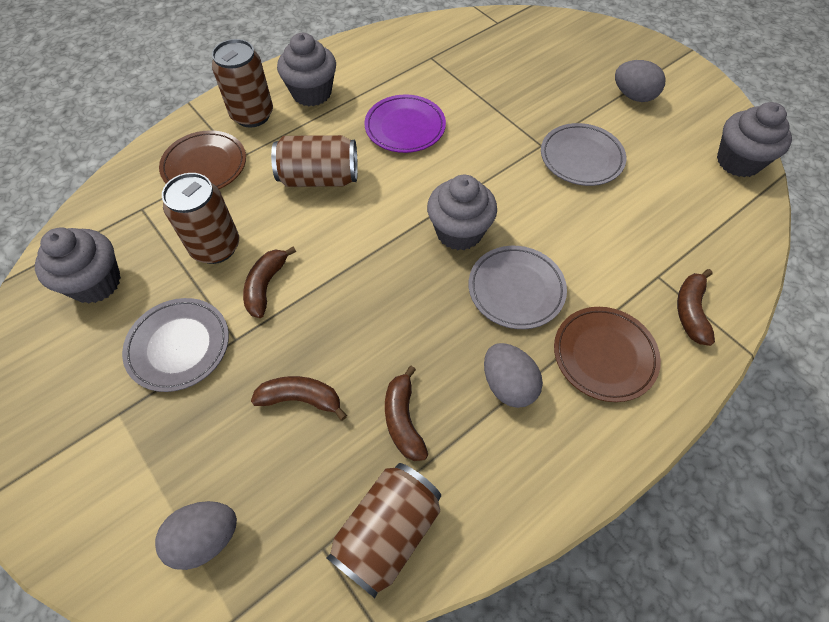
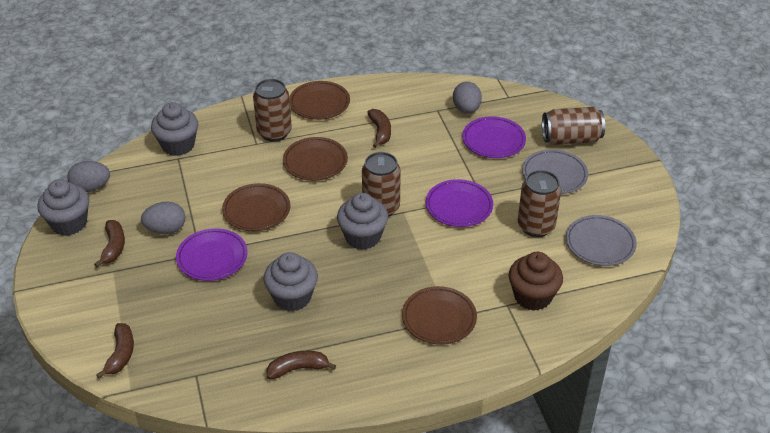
brown cupcake: none = 0 -> [509,252,563,311] = 1
brown plate: [159,130,246,189] [554,307,661,402] = 2 -> [222,183,290,231] [283,137,348,181] [289,81,350,120] [402,286,477,345] = 4
grey plate: [122,298,229,392] [469,246,567,329] [541,123,626,186] = 3 -> [522,149,588,194] [566,215,637,266] = 2
purple plate: [364,94,446,153] = 1 -> [176,228,248,281] [426,179,493,227] [462,116,526,158] = 3

